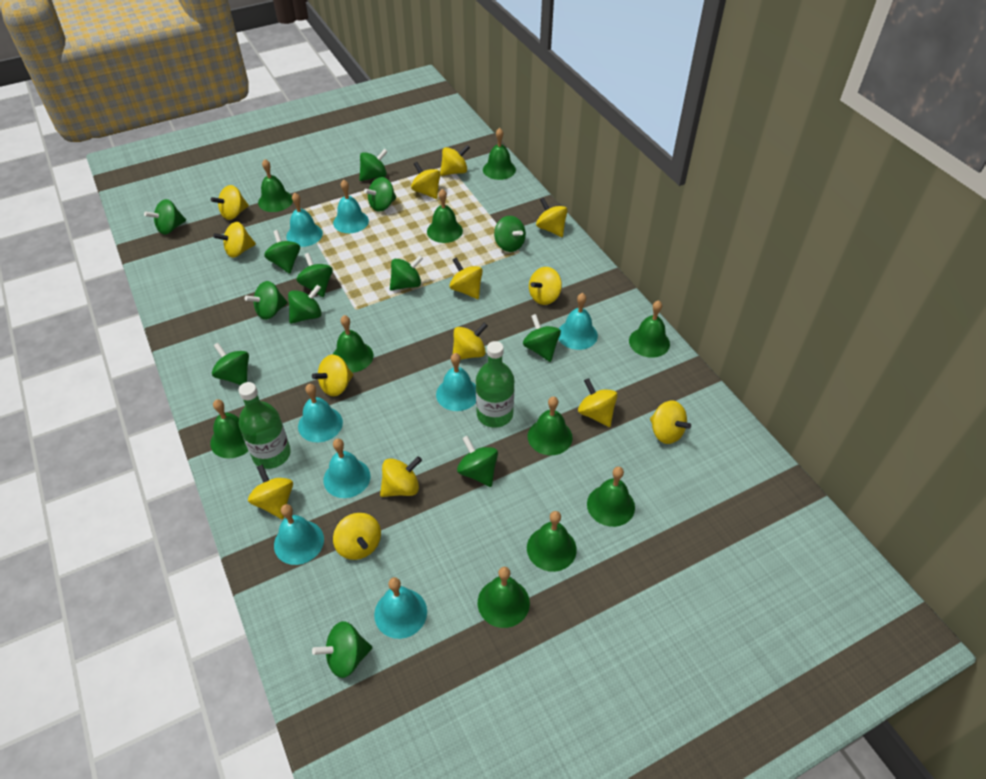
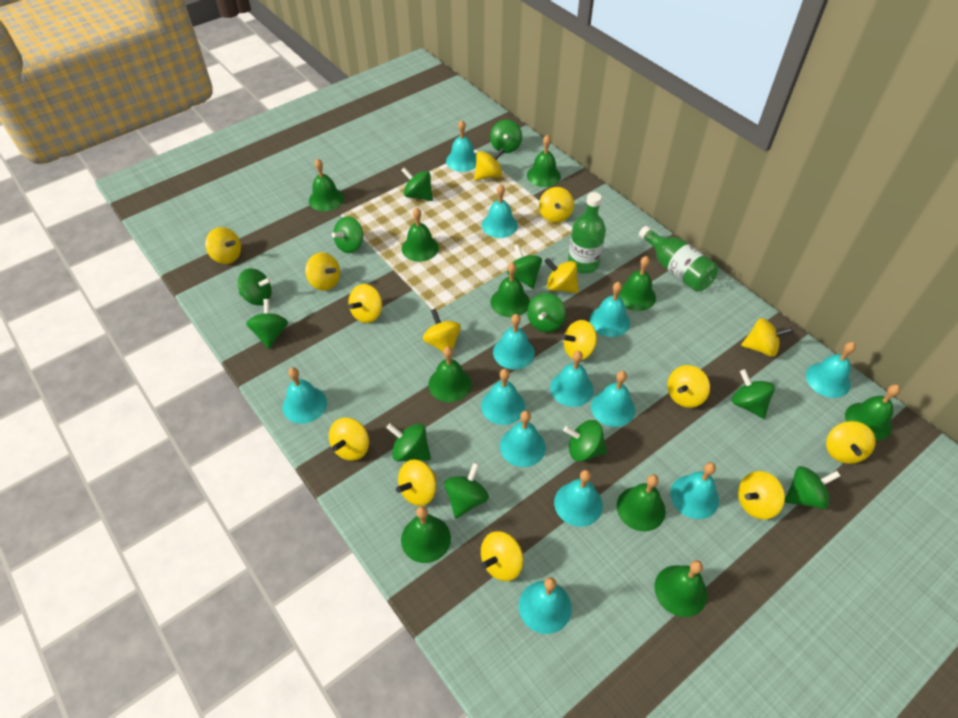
green spinning top: [144,199,186,235] [212,343,249,385] [245,281,288,320] [264,230,300,274] [288,285,322,324] [297,253,333,297] [312,621,372,678] [359,149,388,181] [364,177,396,212] [390,255,423,291] [457,436,498,487] [494,216,526,252] [523,314,561,362] = 13 -> [238,268,272,305] [246,299,288,349] [332,216,363,253] [386,423,431,462] [401,167,433,201] [444,462,489,518] [490,120,522,153] [507,244,542,289] [527,293,566,332] [563,420,607,462] [732,369,775,419] [785,466,840,509] = 12
turquoise bell: [274,504,324,565] [286,193,323,247] [298,384,343,442] [324,439,371,498] [333,180,369,233] [374,577,427,639] [436,353,476,411] [559,293,598,350] = 8 -> [283,367,327,424] [446,120,476,172] [481,369,525,425] [482,185,518,238] [493,314,535,370] [500,411,546,467] [519,577,572,634] [550,351,594,407] [554,470,603,527] [590,282,630,337] [591,371,635,427] [670,462,719,519] [806,342,856,398] = 13
yellow spinning top: [211,185,249,220] [213,222,256,258] [248,464,293,519] [312,355,353,396] [333,513,381,560] [380,456,422,497] [411,162,440,199] [440,145,470,176] [449,257,483,299] [453,323,488,360] [529,267,562,305] [536,198,567,237] [578,378,618,427] [650,401,691,444] = 14 -> [205,227,241,264] [305,252,340,291] [329,418,369,461] [348,284,382,323] [396,459,436,506] [423,309,461,352] [474,148,504,181] [481,531,523,581] [539,187,574,223] [544,258,579,293] [561,320,597,360] [667,365,710,408] [738,471,785,520] [741,318,793,357] [826,421,876,464] = 15

